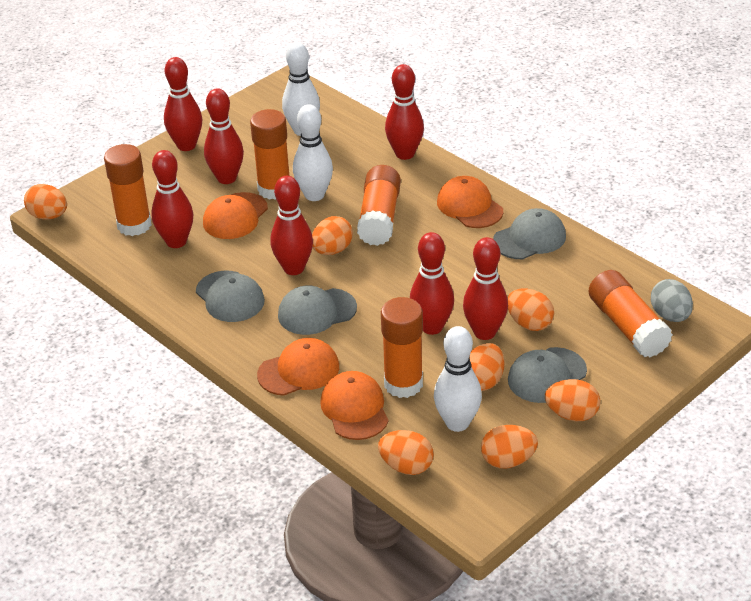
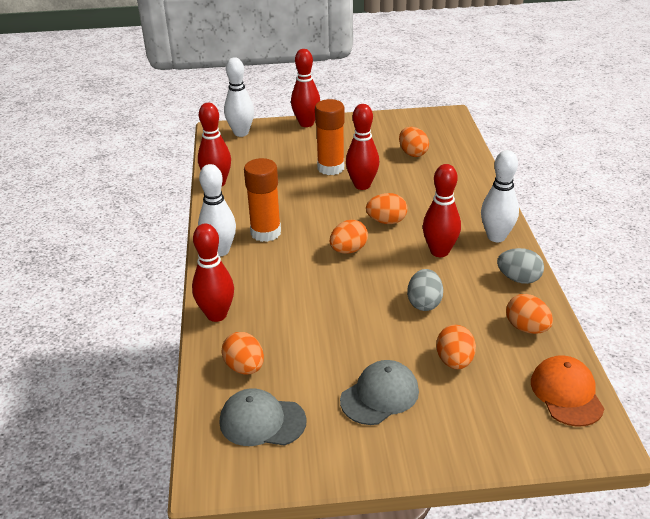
grey cap: [196,271,265,322] [278,286,357,335] [493,208,566,259] [508,347,587,403] = 4 -> [219,388,307,446] [340,360,419,425] = 2
grey egg: [651,279,693,322] = 1 -> [407,269,443,311] [497,248,544,284] = 2
orange cap: [203,192,268,239] [257,338,339,396] [320,371,389,440] [437,176,503,228] = 4 -> [531,355,605,427] = 1
orange egg: [24,184,67,220] [312,216,353,255] [378,430,434,475] [469,343,504,391] [481,425,538,468] [507,288,554,331] [545,379,600,421] = 7 -> [222,332,264,374] [330,220,368,254] [366,193,407,224] [399,127,429,157] [436,325,476,369] [506,294,553,334] = 6
orange glue stick: [104,144,152,236] [250,109,289,200] [357,165,401,246] [381,297,423,398] [589,270,673,357] = 5 -> [244,158,281,242] [315,99,345,175] = 2
red bowling pin: [151,150,193,248] [164,57,202,151] [204,88,244,184] [270,176,313,275] [385,64,424,160] [410,232,454,335] [463,237,508,340] = 7 -> [192,224,234,322] [198,103,231,186] [291,49,320,127] [346,104,379,190] [423,164,461,257] = 5

